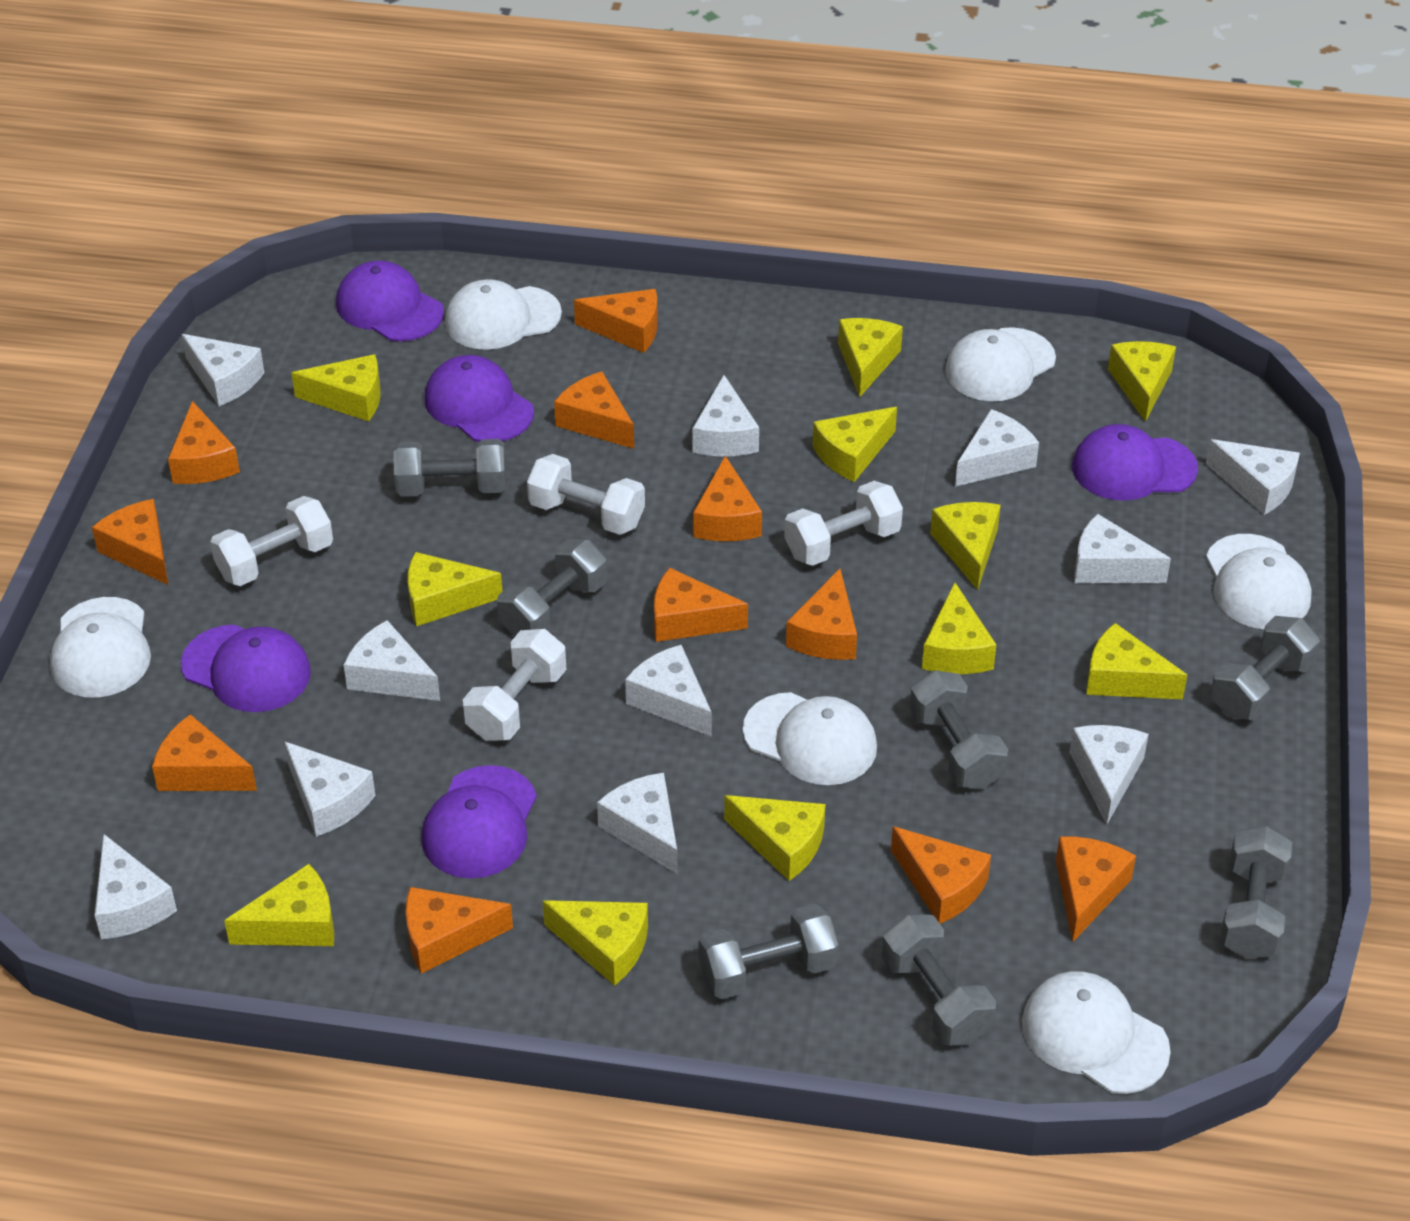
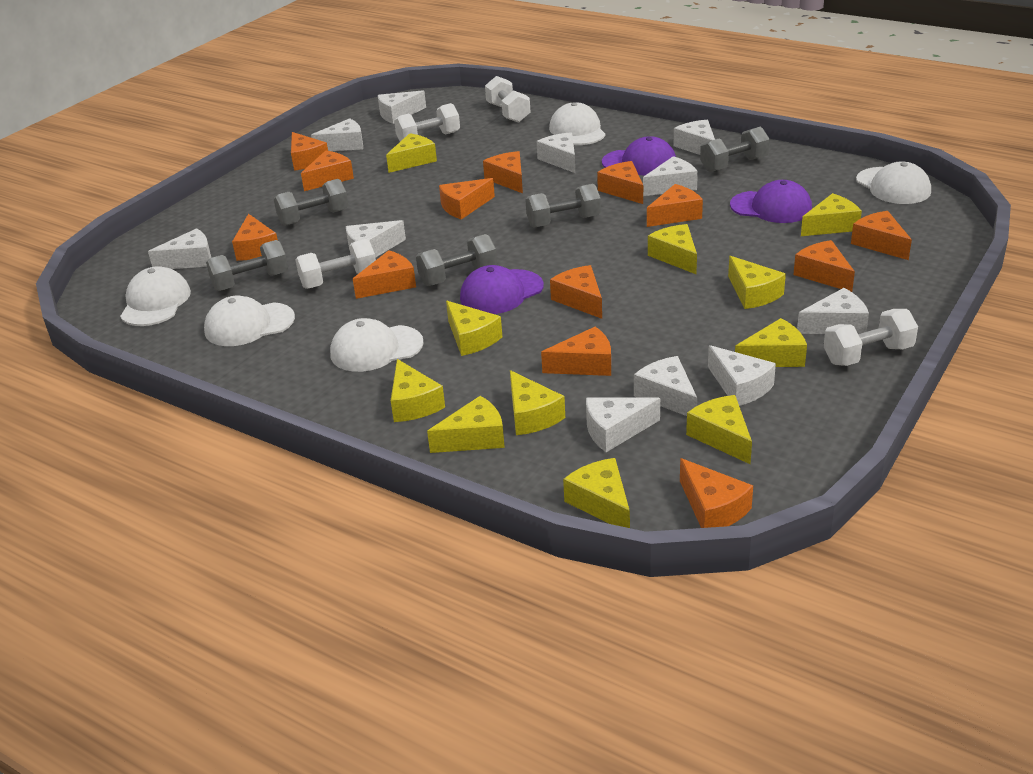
grey dumbbell: [393,439,506,496] [497,539,607,637] [699,904,839,999] [882,914,996,1046] [909,670,1008,789] [1210,616,1320,720] [1220,826,1293,959] = 7 -> [206,240,288,291] [274,179,348,226] [416,234,497,286] [525,184,601,228] [700,127,770,172] = 5
orange cheese: [92,499,168,585] [152,714,257,791] [168,401,240,484] [406,887,513,974] [554,372,634,449] [574,289,658,353] [654,568,748,642] [693,456,762,541] [786,569,857,660] [891,826,991,924] [1056,836,1136,942] = 11 -> [232,214,278,261] [291,132,328,171] [301,151,354,191] [353,250,416,299] [439,178,495,219] [483,151,523,193] [541,326,611,376] [550,265,602,319] [597,161,643,204] [647,184,703,227] [680,458,753,528] [793,240,855,292] [851,211,912,260] = 13
purple cap: [181,624,311,712] [336,261,444,341] [422,765,537,879] [425,355,534,442] [1072,424,1198,501] = 5 -> [460,265,544,314] [602,136,676,176] [730,180,812,223] = 3
white cap: [50,597,151,697] [445,279,562,350] [743,692,877,785] [945,327,1056,401] [1022,971,1171,1094] [1206,534,1312,629] = 6 -> [120,266,191,326] [204,296,295,346] [330,318,424,372] [549,102,605,145] [856,162,931,204] = 5

